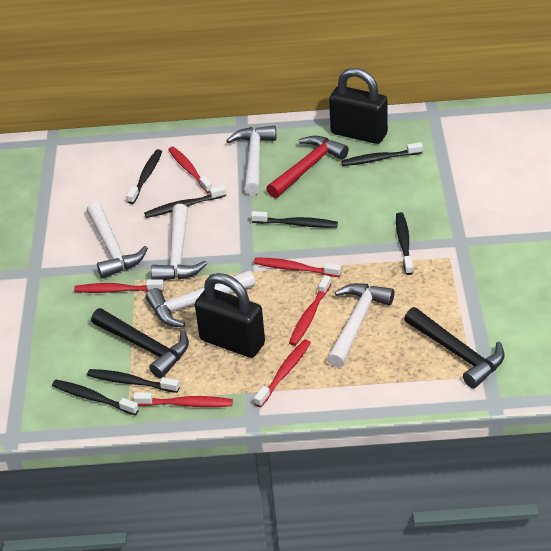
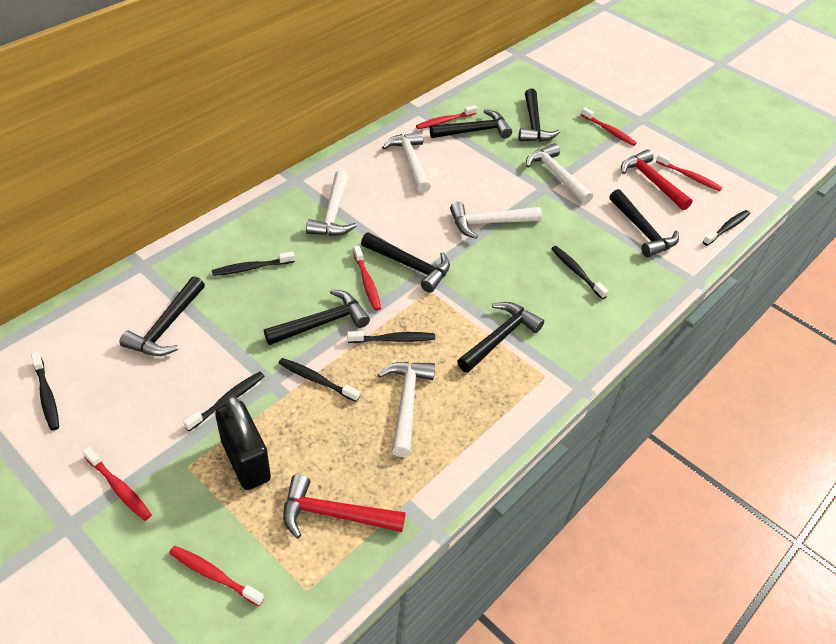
black hammer: [91,308,189,378] [404,307,505,388] = 2 -> [120,276,205,356] [264,290,370,345] [361,232,450,293] [430,109,512,139] [457,302,544,373] [519,89,560,142] [610,189,679,257] = 7
black padlock: [195,273,265,358] [329,68,388,144] = 2 -> [215,395,271,490] = 1
red hammer: [266,136,349,198] = 1 -> [283,474,406,538] [621,149,693,210] = 2

